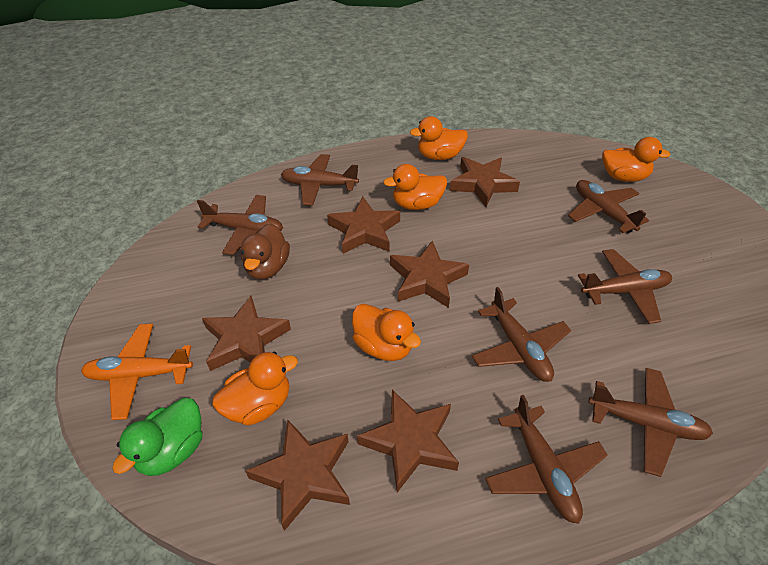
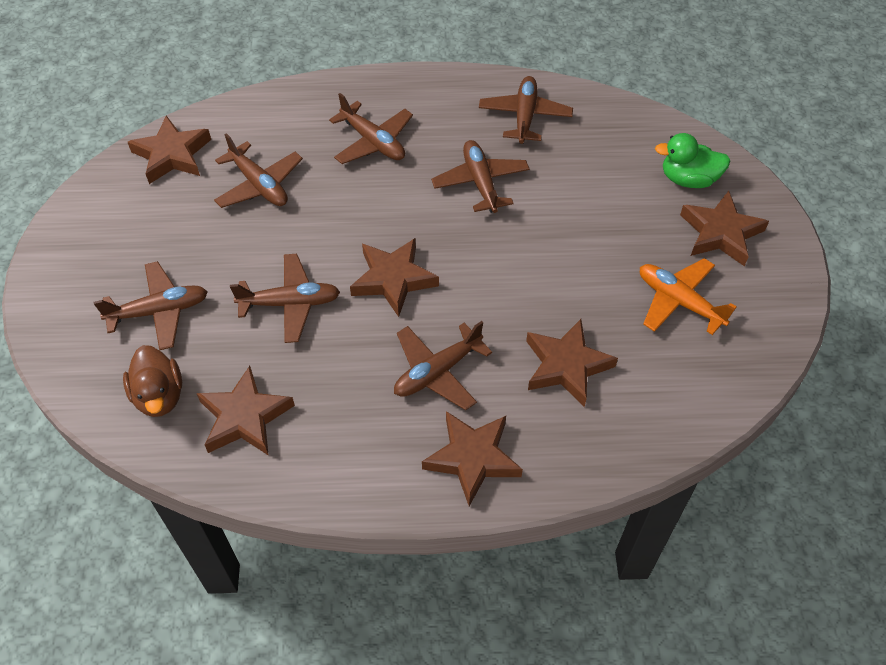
orange duck: [212,352,298,426] [352,304,421,361] [383,164,447,210] [410,116,468,160] [602,137,671,182] = 5 -> none = 0

